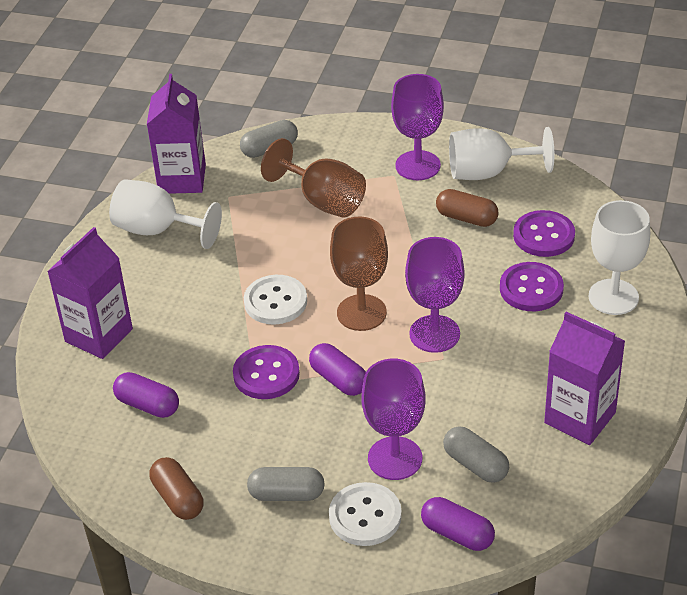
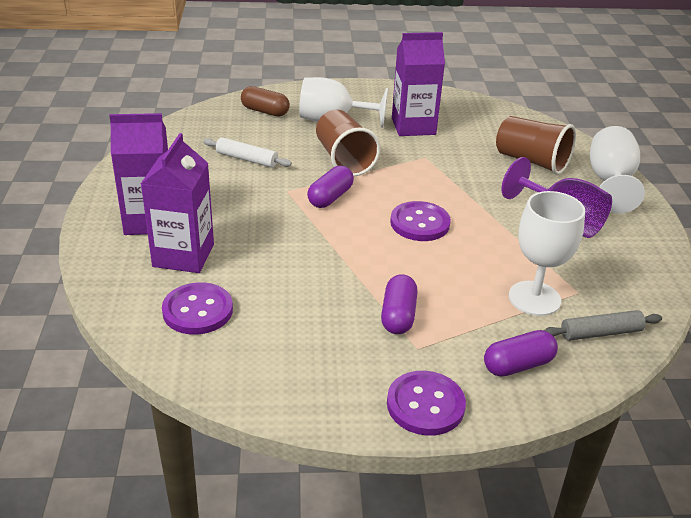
brown capsule: [150,457,204,520] [436,189,499,227] = 2 -> [241,86,290,117] = 1
brown cup: none = 0 -> [316,110,380,177] [496,116,576,175] = 2
brown goblet: [261,138,366,217] [330,217,388,331] = 2 -> none = 0
grey capsule: [240,120,298,158] [247,467,325,501] [443,426,509,483] = 3 -> none = 0
grey rolling pin: none = 0 -> [544,310,662,341] = 1
purple goblet: [361,359,425,480] [391,74,444,180] [405,237,465,353] = 3 -> [502,157,612,238] = 1
white button: [244,275,307,325] [329,482,402,546] = 2 -> none = 0
white rolling pin: none = 0 -> [203,137,292,168] = 1

